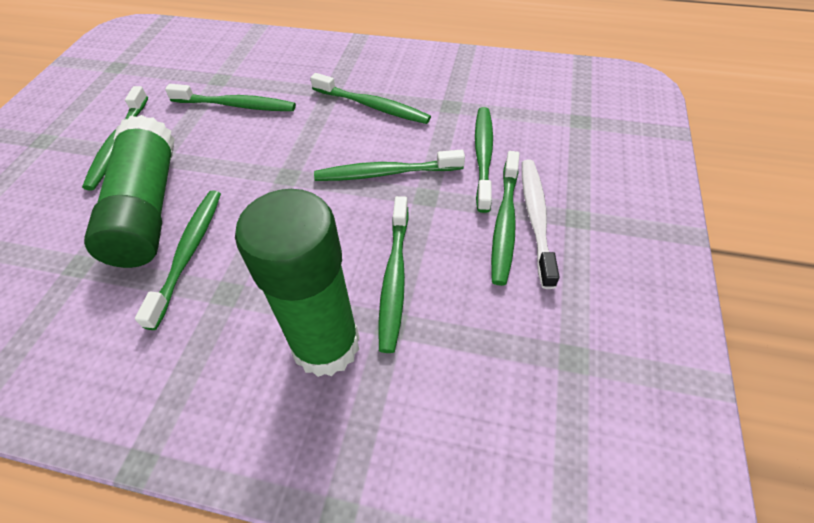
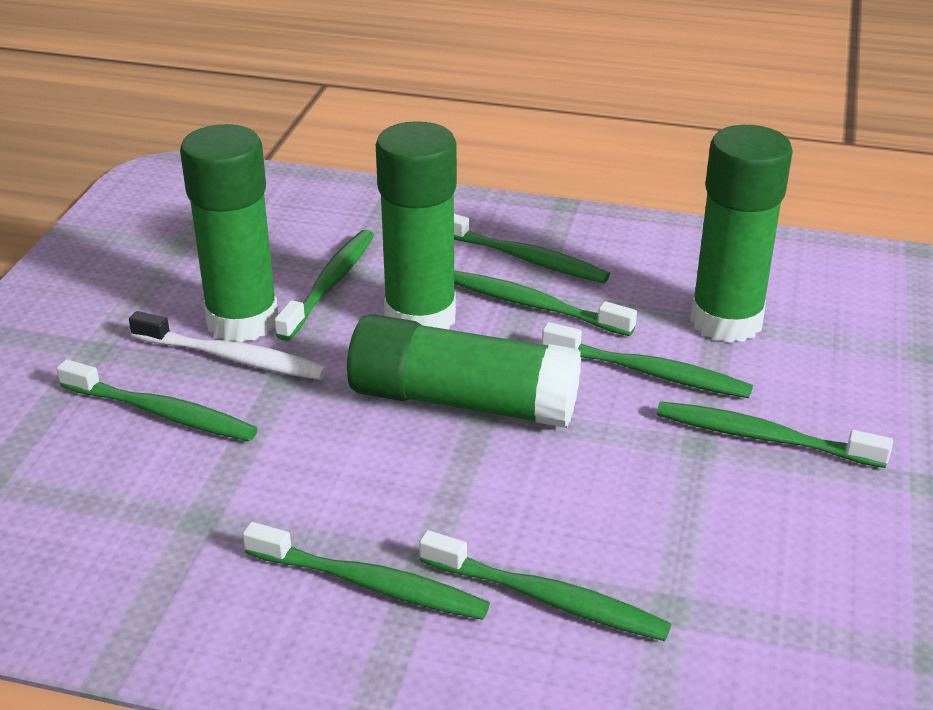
green glue stick: [84,115,175,268] [235,189,360,377] = 2 -> [180,124,278,342] [347,314,581,428] [376,121,457,330] [690,125,793,343] = 4

